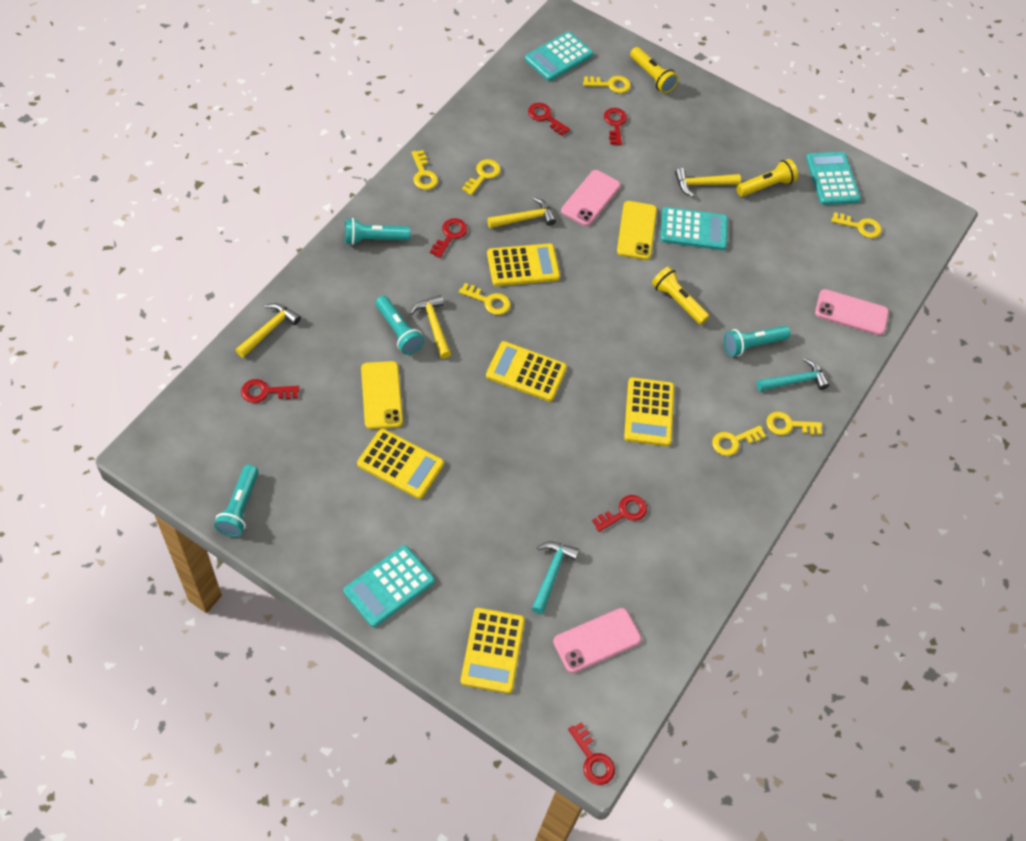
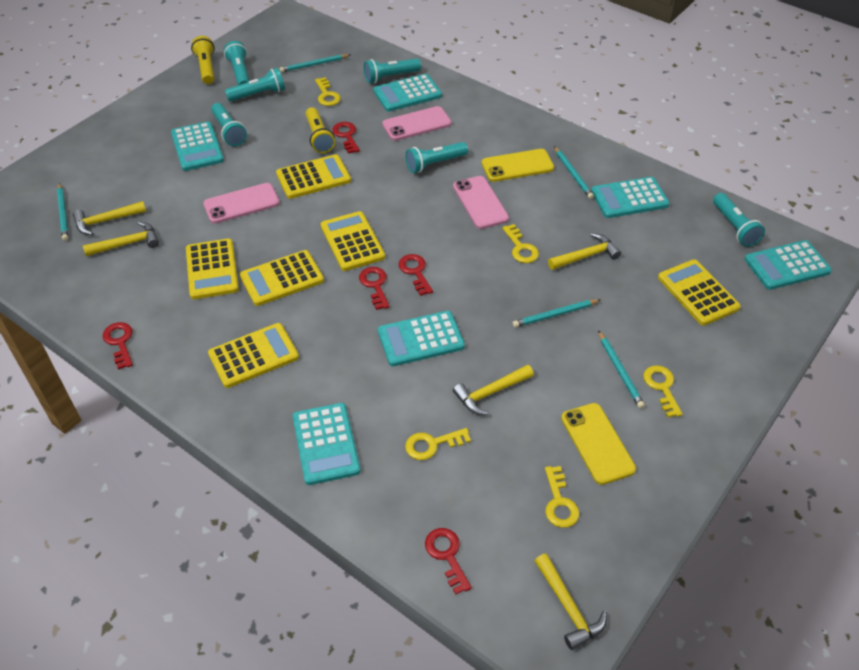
red key: [241,379,299,403] [430,218,468,258] [528,103,570,136] [568,722,615,785] [592,495,647,532] [604,108,627,145] = 6 -> [103,322,133,370] [332,122,360,154] [359,267,390,310] [398,254,433,296] [425,528,472,594] = 5
turquoise calculator: [344,545,435,627] [525,31,593,81] [660,207,728,250] [806,152,861,205] = 4 -> [171,122,224,171] [293,403,360,485] [373,74,442,112] [378,311,465,366] [591,177,670,218] [745,240,832,290] = 6
turquoise flashlight: [214,465,258,537] [345,218,410,245] [376,296,424,355] [724,326,791,356] = 4 -> [211,103,247,146] [224,41,249,85] [225,68,285,102] [363,59,421,83] [405,142,468,173] [713,193,765,247] = 6
turquoise hammer: [532,542,580,614] [757,358,829,391] = 2 -> none = 0
turquoise pencil: none = 0 -> [57,183,68,241] [280,54,350,73] [513,299,600,327] [554,146,594,199] [598,330,645,409] = 5
yellow calculator: [357,429,444,499] [461,608,525,694] [486,341,567,402] [487,243,560,286] [624,377,674,446] = 5 -> [186,239,239,299] [208,323,299,388] [240,250,324,306] [276,154,351,199] [321,211,385,271] [658,259,741,326] = 6
yellow flashlight: [630,47,678,93] [652,266,710,325] [736,159,798,197] = 3 -> [191,36,215,84] [306,107,335,153] = 2
yellow hammer: [236,303,301,358] [409,295,451,359] [487,197,556,228] [675,168,741,197] = 4 -> [73,201,146,235] [83,222,159,256] [453,365,534,415] [535,553,607,650] [548,233,621,270] = 5
yellow key: [412,150,438,190] [459,283,511,315] [462,159,501,195] [583,76,631,93] [712,425,766,456] [766,412,822,435] [831,212,882,238] = 7 -> [315,77,341,106] [405,428,471,460] [502,224,539,263] [545,466,579,528] [643,365,683,417] = 5

